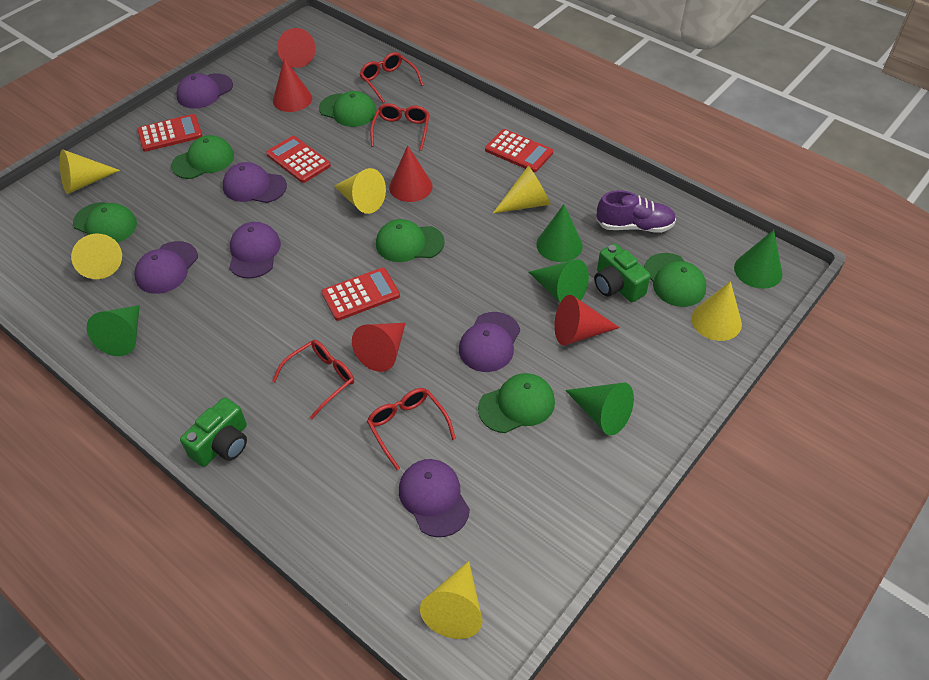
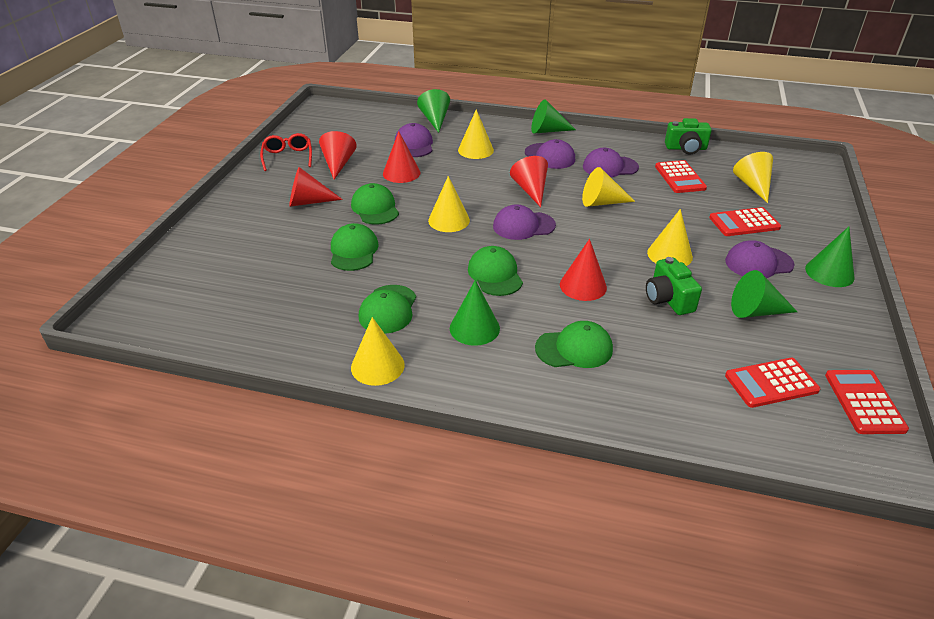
green cap: [73,202,137,243] [171,135,234,179] [319,91,377,127] [376,219,445,262] [478,373,555,433] [644,253,707,307] = 6 -> [331,223,379,271] [351,183,399,225] [359,285,416,334] [468,246,523,296] [535,321,613,368] = 5
purple cap: [135,241,198,294] [176,73,233,109] [223,162,287,203] [229,222,281,279] [399,459,470,537] [459,312,520,372] = 6 -> [395,123,433,157] [493,204,556,240] [525,139,575,169] [583,148,639,177] [725,240,794,278] = 5
purple shoe: [596,190,676,233] = 1 -> none = 0
red glasses: [272,340,354,419] [359,52,423,103] [367,388,456,470] [370,103,430,151] = 4 -> [260,133,312,171] = 1

